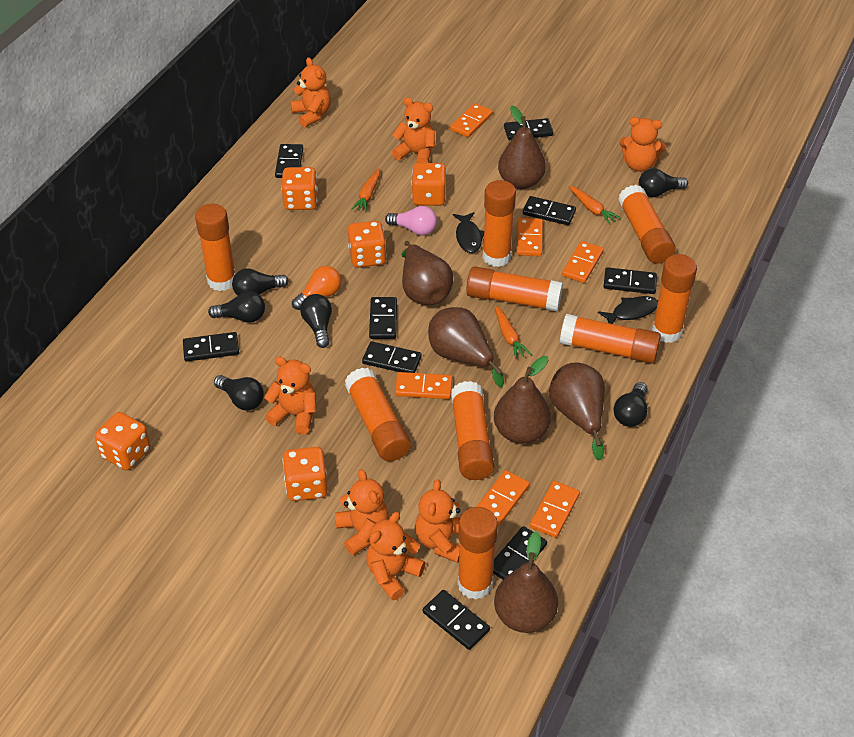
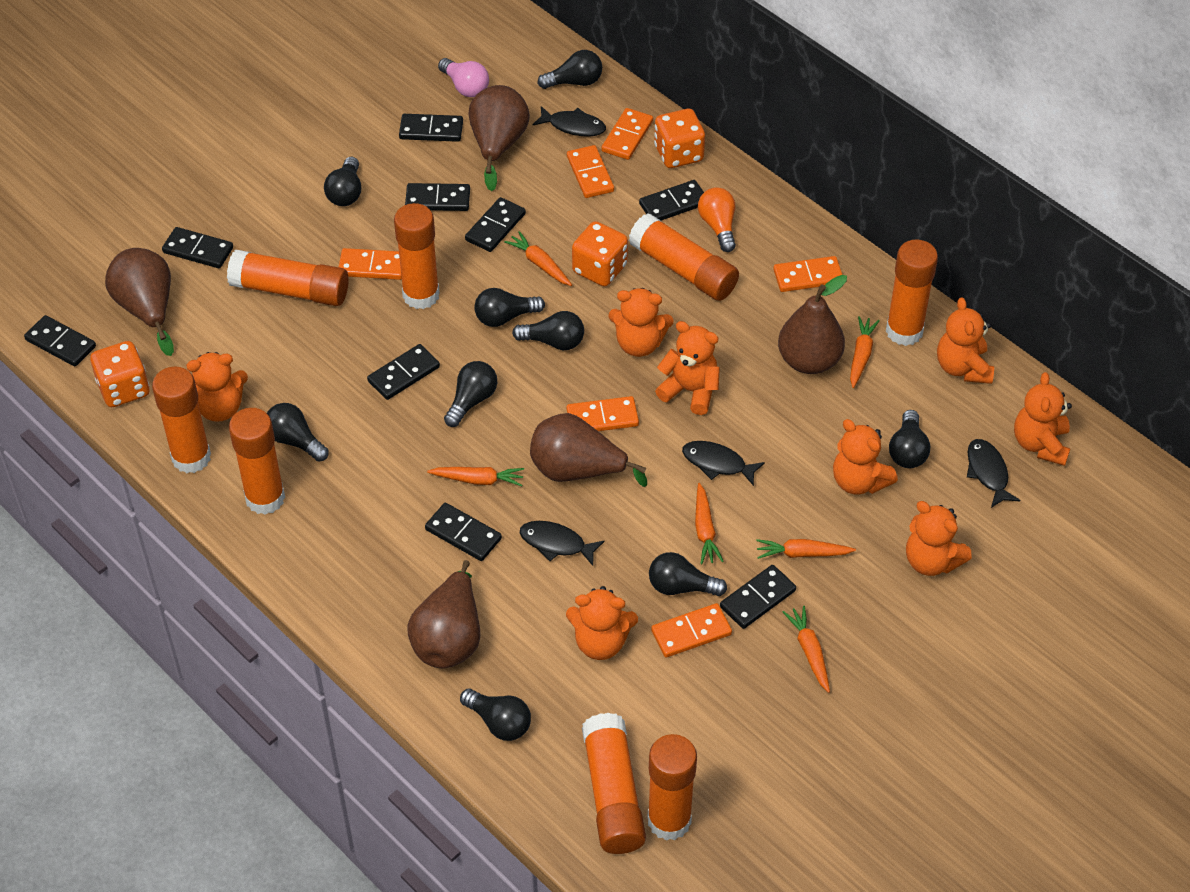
black fish: [453,212,484,253] [598,296,658,324] = 2 -> [520,521,605,566] [532,106,606,137] [682,441,765,486] [967,439,1021,508] = 4
black light bulb: [208,291,265,323] [214,375,264,410] [232,268,289,296] [300,294,332,348] [614,382,648,427] [639,168,688,197] = 6 -> [267,403,329,462] [324,157,361,206] [444,361,497,427] [460,688,531,741] [474,288,545,327] [512,311,584,350] [537,50,602,89] [649,552,727,596] [889,410,930,468] = 9
brown pear: [401,241,453,305] [428,307,504,387] [494,356,551,444] [494,531,558,633] [498,106,546,189] [549,363,605,460] = 6 -> [105,248,174,356] [407,560,480,668] [468,85,530,191] [530,413,647,487] [778,275,847,374] = 5
orange carrot: [351,168,380,212] [494,305,531,359] [568,186,621,225] = 3 -> [427,467,524,486] [504,231,572,286] [695,483,724,564] [756,539,856,559] [783,606,830,693] [850,316,880,388] = 6
orange dice: [95,412,151,470] [281,167,318,210] [283,447,328,501] [348,221,386,267] [411,163,447,206] = 5 -> [90,341,150,407] [572,221,628,286] [654,109,705,168] = 3
orange glue stick: [195,204,236,291] [345,367,411,461] [451,381,494,480] [457,507,498,600] [466,266,563,311] [483,180,516,267] [560,314,661,364] [618,185,676,263] [652,254,697,343] = 9 -> [152,367,211,473] [227,250,349,306] [229,408,285,515] [394,203,440,309] [582,713,646,854] [629,213,739,301] [648,734,697,841] [886,239,938,346] = 8
orange teddy bear: [264,357,316,434] [290,57,331,128] [335,469,389,555] [366,512,426,600] [392,97,435,163] [415,479,460,563] [619,117,666,172] = 7 -> [186,352,248,422] [566,586,638,660] [609,288,674,357] [655,321,720,415] [833,419,898,495] [906,501,972,576] [937,297,994,384] [1014,372,1072,466] = 8

